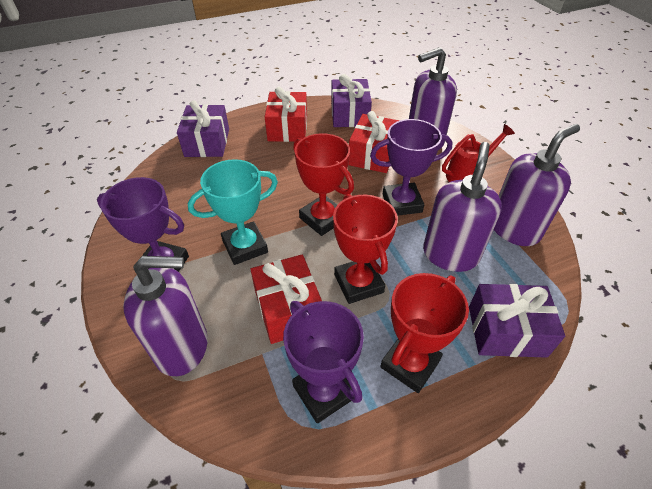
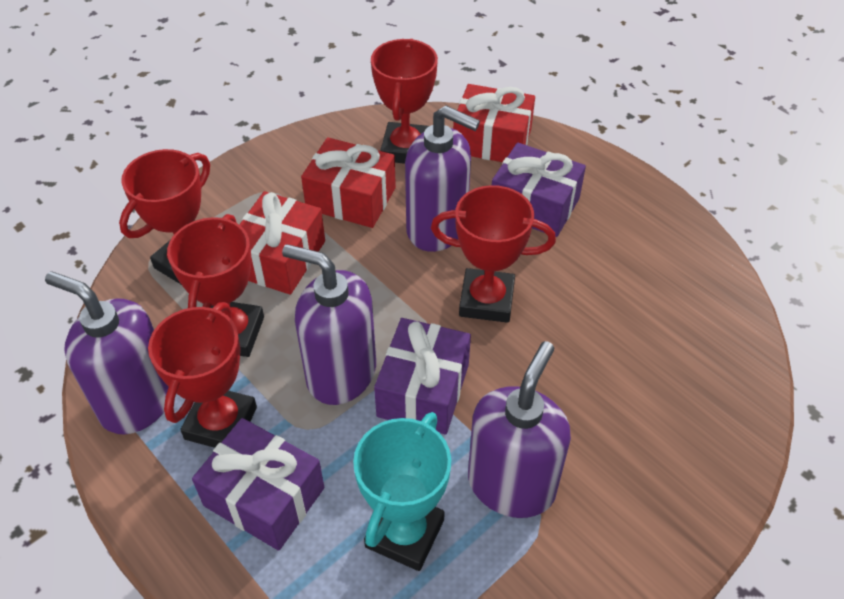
purple trophy: [97,177,189,272] [283,301,364,423] [370,119,453,216] = 3 -> none = 0
red trophy: [293,133,354,236] [333,194,398,304] [380,273,469,393] = 3 -> [119,149,210,284] [148,302,257,448] [167,214,264,357] [371,39,438,164] [431,185,556,323] = 5
red watering can: [442,124,515,182] = 1 -> none = 0

